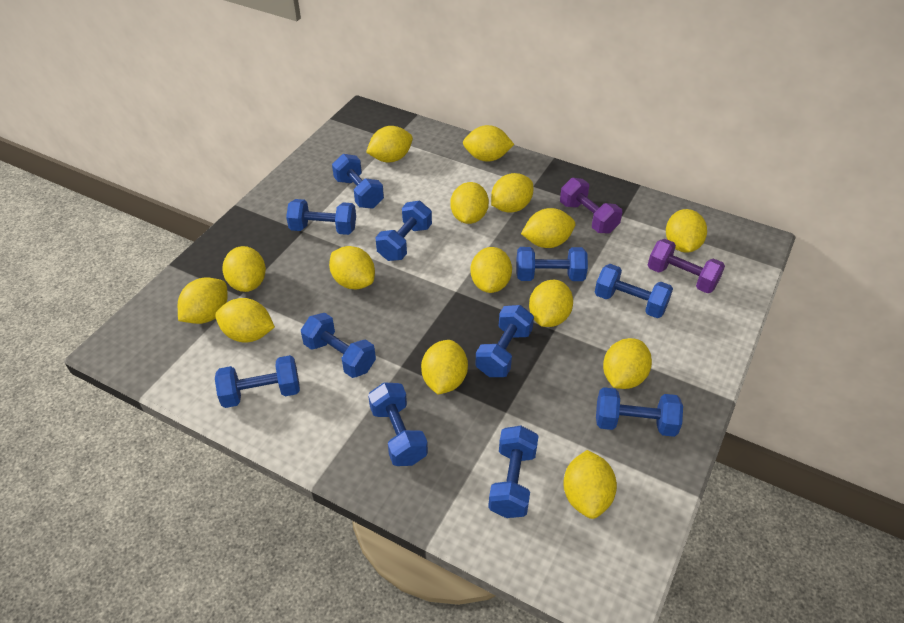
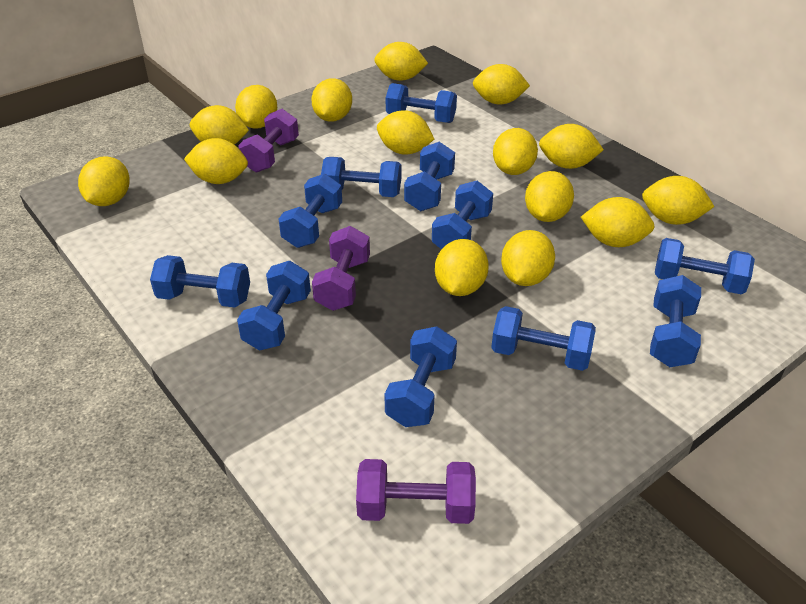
purple dumbbell: [560,178,622,233] [648,239,725,293] = 2 -> [238,109,299,173] [312,226,370,311] [356,459,476,524] = 3

